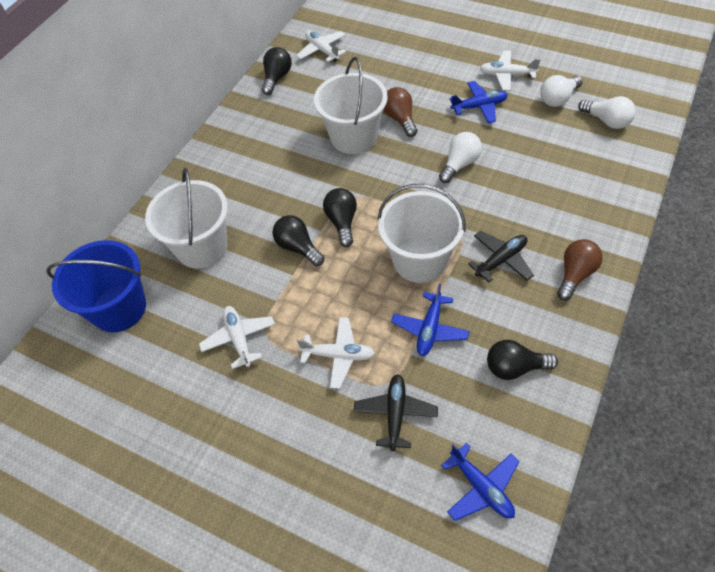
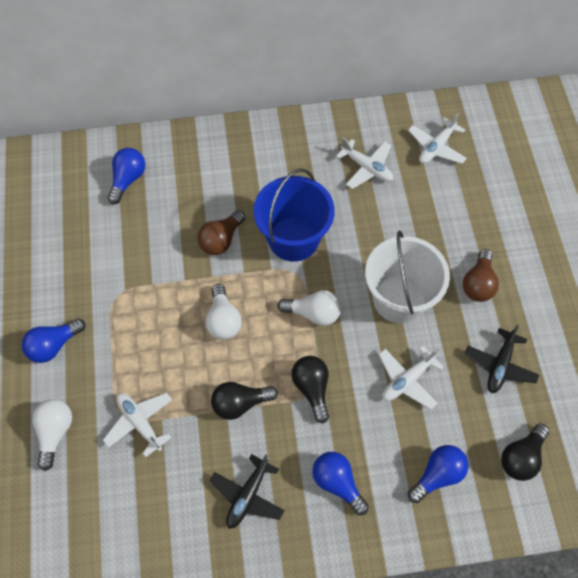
black light bulb: [262,47,292,95] [272,215,324,266] [323,188,357,247] [487,340,558,380] = 4 -> [211,382,278,420] [292,356,329,423] [501,423,549,481] = 3
blue light bulb: none = 0 -> [22,318,86,363] [107,148,145,204] [312,452,369,515] [408,445,469,503] = 4
blue plane: [391,284,470,356] [441,443,519,521] [449,81,508,123] = 3 -> none = 0
white bucket: [145,168,228,269] [314,57,388,154] [378,184,466,283] = 3 -> [365,230,450,323] = 1

